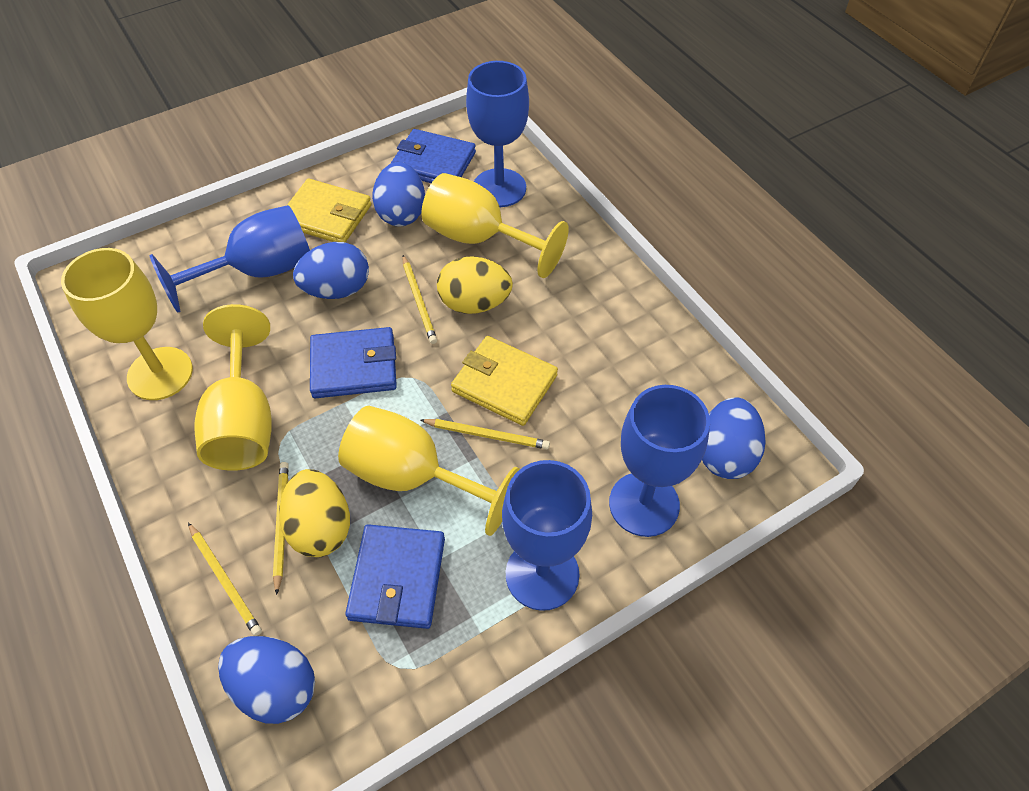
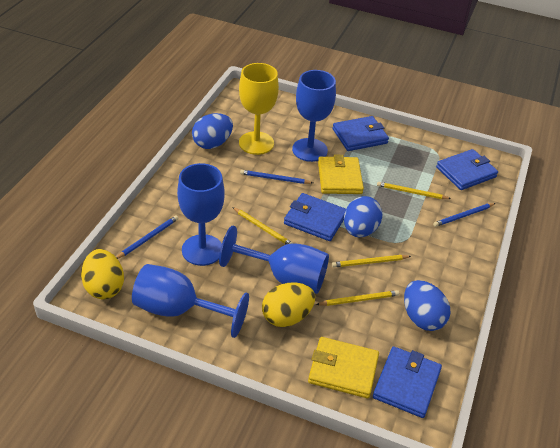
blue egg: [218,636,315,724] [293,242,369,299] [372,162,425,227] [702,397,766,479] = 4 -> [192,113,233,149] [344,196,382,237] [404,280,450,331] = 3
blue pencil: none = 0 -> [116,215,179,259] [240,170,313,184] [433,203,496,227] = 3
blue wallet: [310,327,397,398] [345,524,445,629] [390,129,476,183] = 3 -> [284,193,346,241] [333,116,389,151] [373,346,442,418] [436,149,498,190] = 4
yellow goblet: [61,248,193,400] [194,304,272,471] [338,406,520,536] [421,173,569,278] = 4 -> [239,63,279,155] = 1

